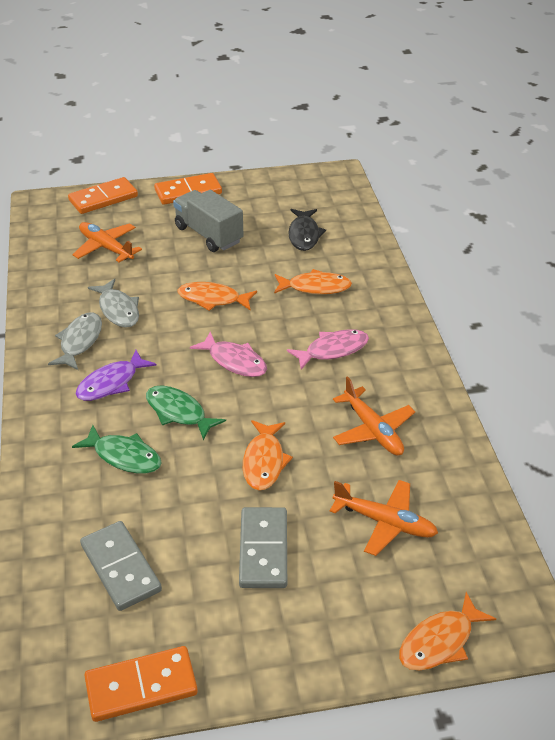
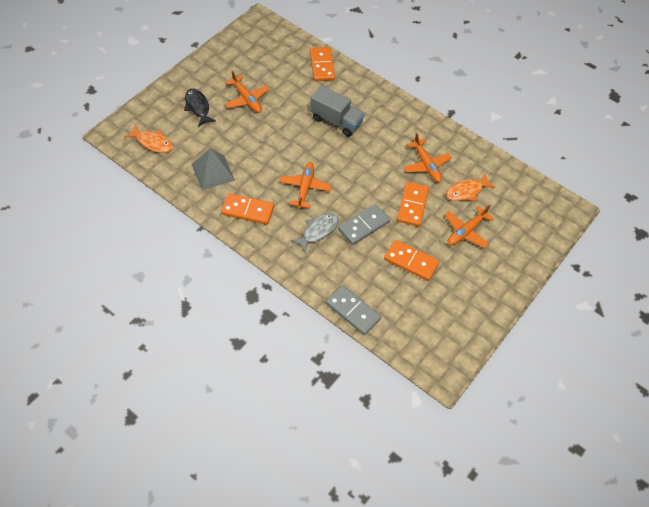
green fish: [72,425,162,473] [146,385,226,440] = 2 -> none = 0
grey fish: [48,312,102,370] [88,279,139,328] = 2 -> [291,213,338,253] = 1
grey pyramid: none = 0 -> [191,148,235,190] = 1
orange domino: [68,177,138,214] [84,646,198,722] [154,173,222,205] = 3 -> [221,193,274,225] [310,47,335,81] [384,240,439,281] [397,182,429,227] = 4
orange fish: [178,282,257,311] [243,420,293,490] [274,269,352,294] [399,592,496,671] = 4 -> [124,124,173,153] [446,173,496,201] = 2
orange plane: [72,222,142,262] [330,480,438,556] [333,376,415,456] = 3 -> [225,70,269,113] [279,162,332,209] [404,133,452,182] [445,204,494,248] = 4
pink fish: [190,332,267,377] [287,329,369,370] = 2 -> none = 0
purple fish: [76,350,157,401] = 1 -> none = 0

